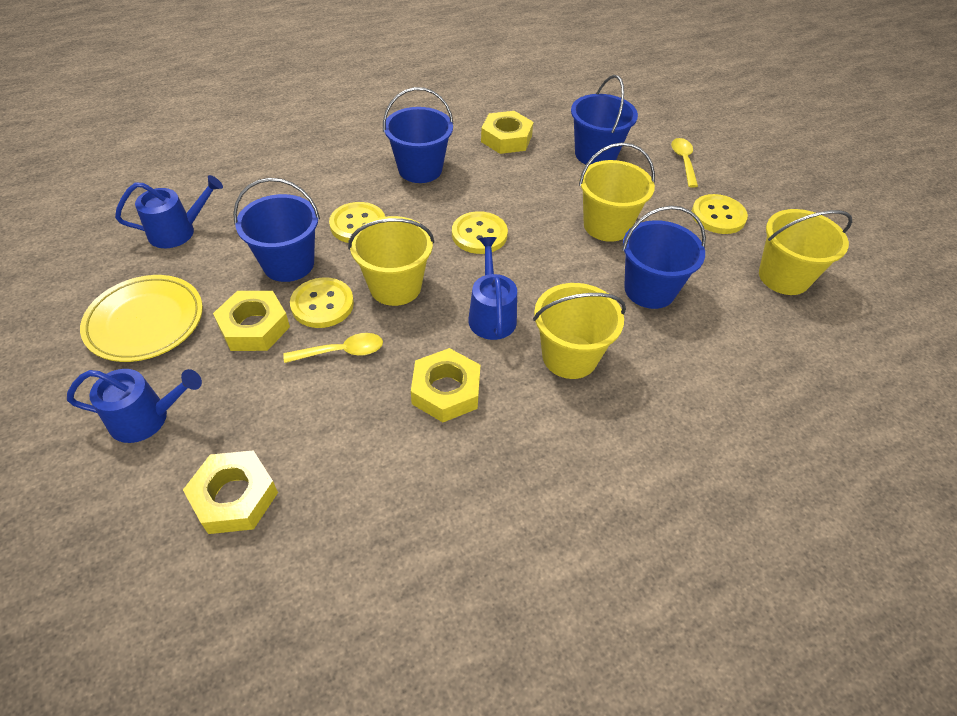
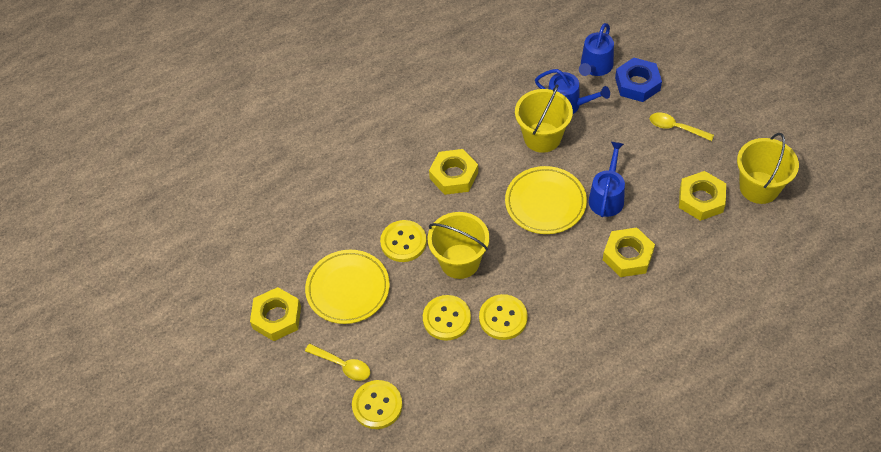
blue bucket: [233,178,320,282] [383,87,454,183] [571,75,638,165] [622,206,706,309] = 4 -> none = 0
blue nut: none = 0 -> [615,58,662,102] = 1
yellow bucket: [348,216,434,306] [533,283,626,379] [579,142,655,242] [759,209,852,295] = 4 -> [427,212,489,279] [515,85,573,153] [737,133,799,204] = 3
yellow plate: [80,275,203,362] = 1 -> [305,250,390,324] [505,166,587,234] = 2

